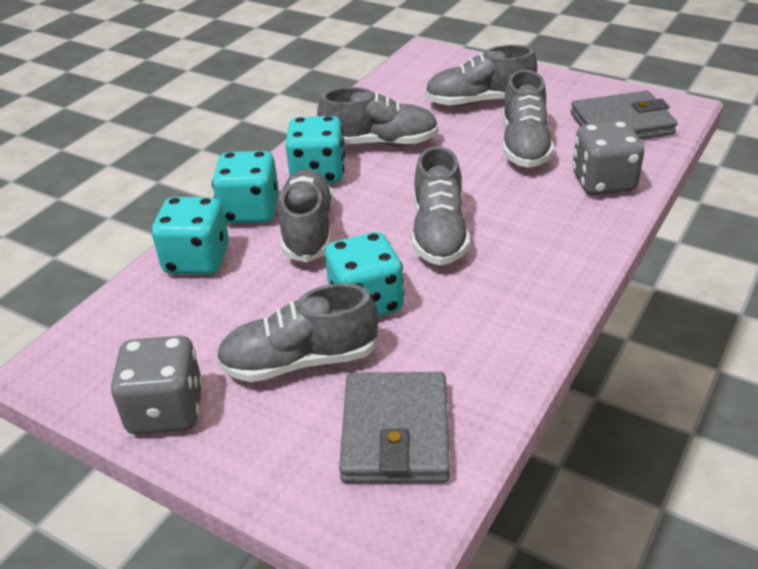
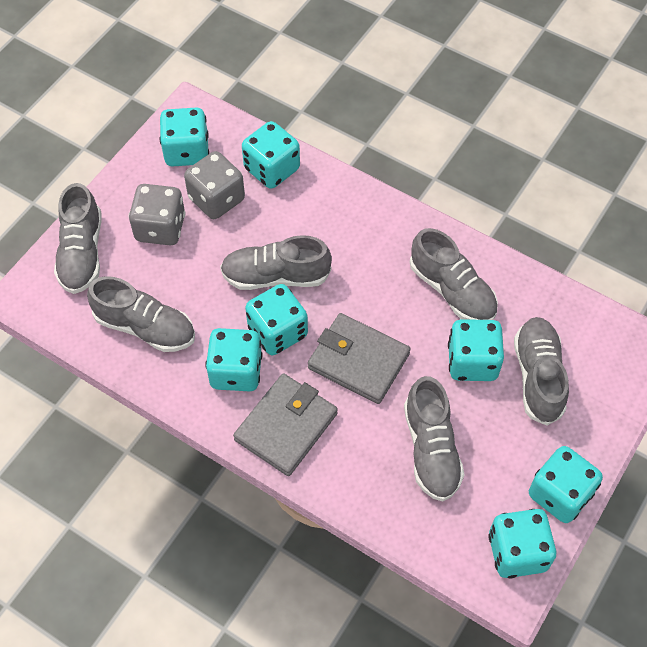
turquoise dice: [151,197,229,274] [212,151,279,224] [285,116,345,184] [325,232,404,316] = 4 -> [160,107,209,167] [205,328,262,391] [242,121,300,189] [245,284,308,355] [448,319,504,381] [488,509,556,578] [529,446,603,523] = 7

